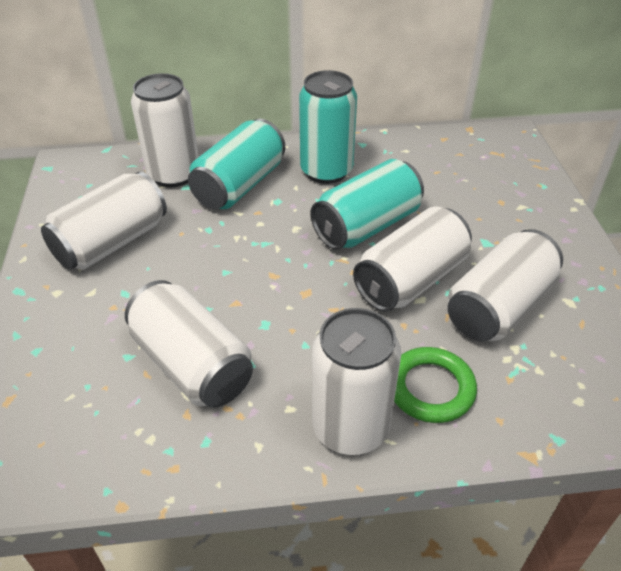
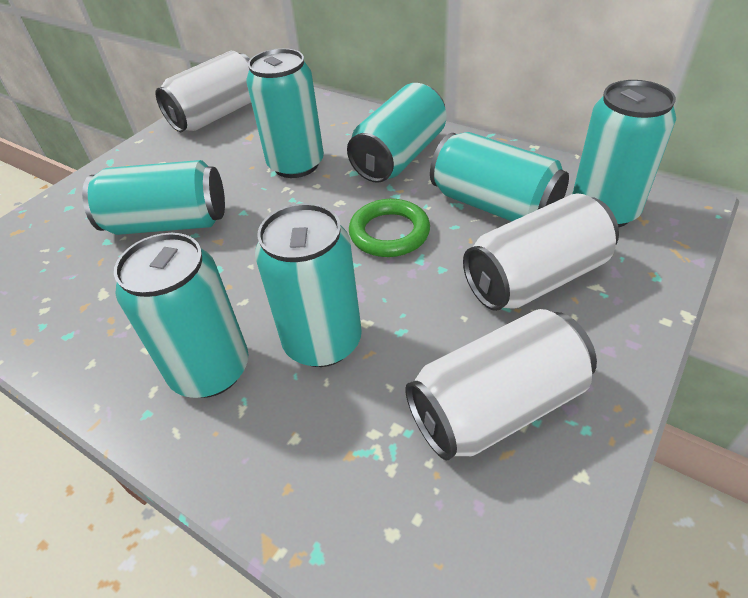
turquoise can: [188,119,285,209] [299,70,357,184] [311,159,424,250] = 3 -> [82,160,225,235] [114,233,248,398] [246,48,324,178] [255,203,362,367] [347,83,446,183] [430,132,569,221] [572,80,676,227] = 7
white can: [41,172,167,270] [125,280,253,408] [131,73,199,187] [312,308,401,455] [353,207,472,312] [448,229,563,341] = 6 -> [155,51,251,132] [405,309,597,461] [463,193,619,311] = 3

